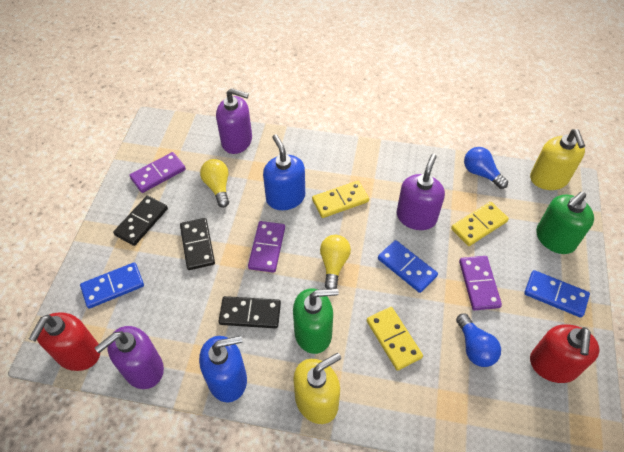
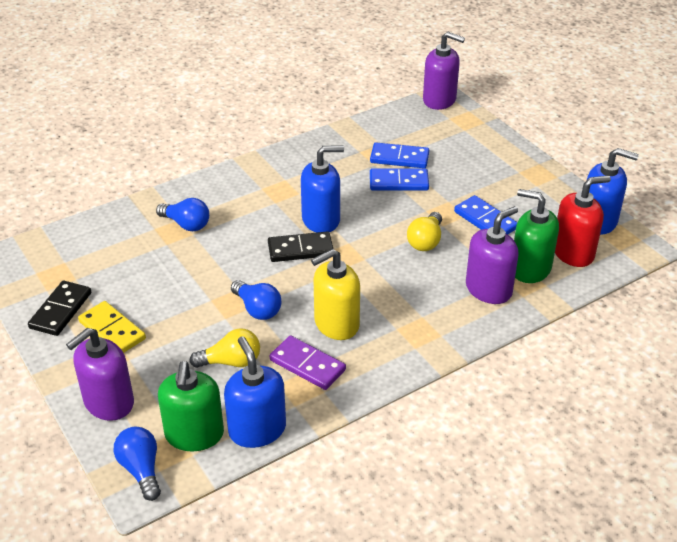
black domino: [113,196,168,246] [180,218,215,270] [219,296,281,329] = 3 -> [28,281,91,336] [268,232,333,262] = 2
blue light bulb: [456,313,501,367] [464,147,508,189] = 2 -> [114,427,161,501] [156,198,209,231] [231,280,281,320] = 3
blue soap dispenser: [199,335,247,402] [263,134,305,210] = 2 -> [224,336,286,448] [301,146,344,233] [587,148,639,235] = 3
purple domino: [129,152,186,193] [248,221,285,273] [459,256,502,310] = 3 -> [270,336,346,390] = 1
red soap dispenser: [29,312,100,371] [530,324,600,383] = 2 -> [555,175,611,267] = 1
yellow domino: [312,181,369,218] [367,307,423,371] [451,202,509,246] = 3 -> [78,301,146,353] = 1
yellow soap dispenser: [293,353,341,424] [530,129,585,190] = 2 -> [311,249,360,340] = 1

